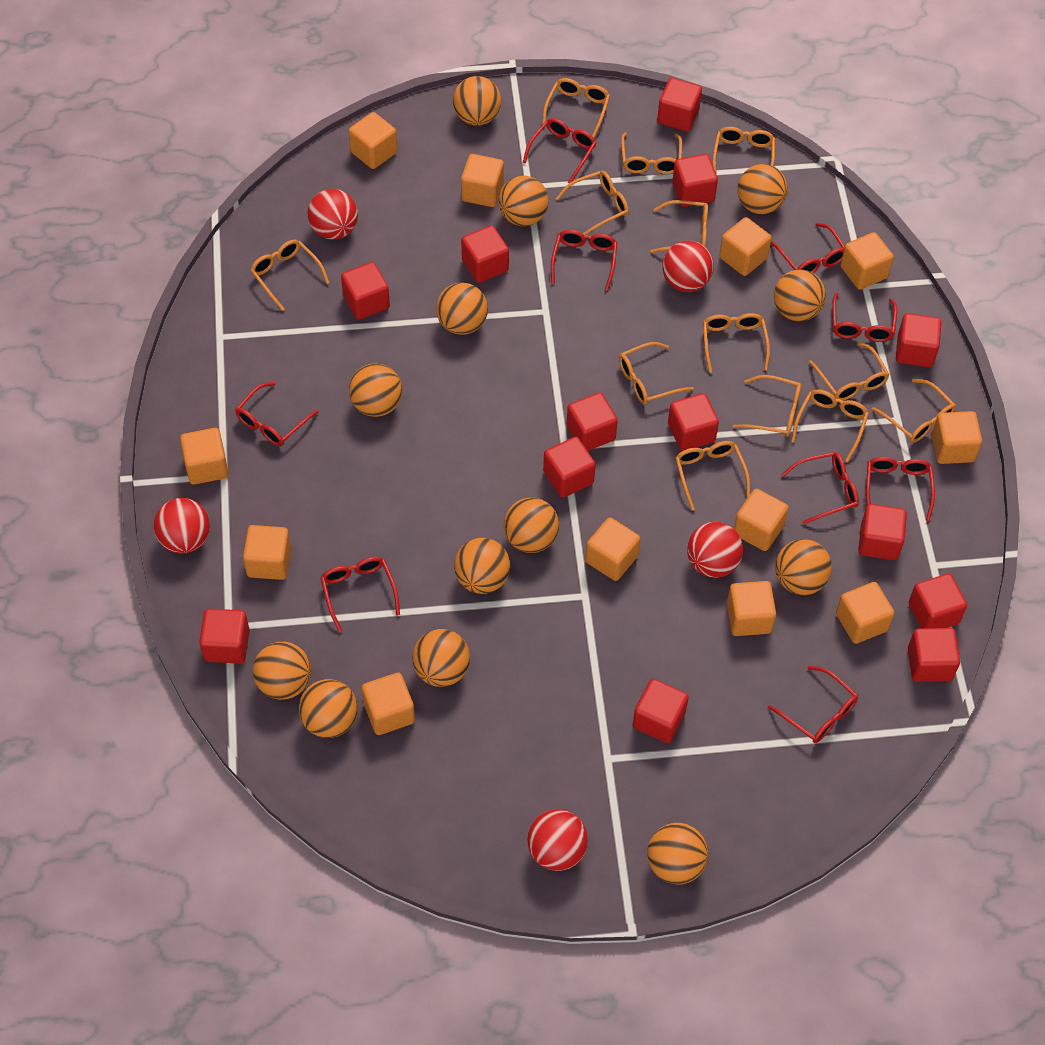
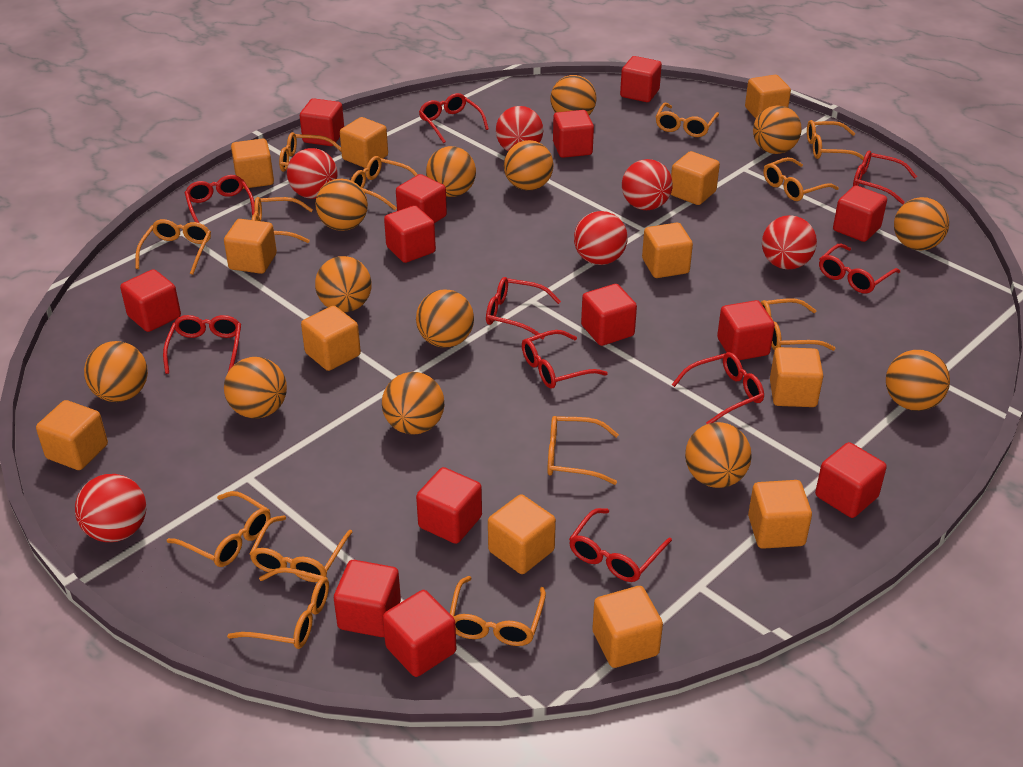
red ball: [154,498,210,553] [308,189,358,240] [527,809,588,871] [662,241,714,292] [687,522,743,578] = 5 -> [75,474,146,542] [287,148,337,199] [496,106,543,151] [574,211,628,265] [622,159,673,210] [762,215,817,269] = 6

